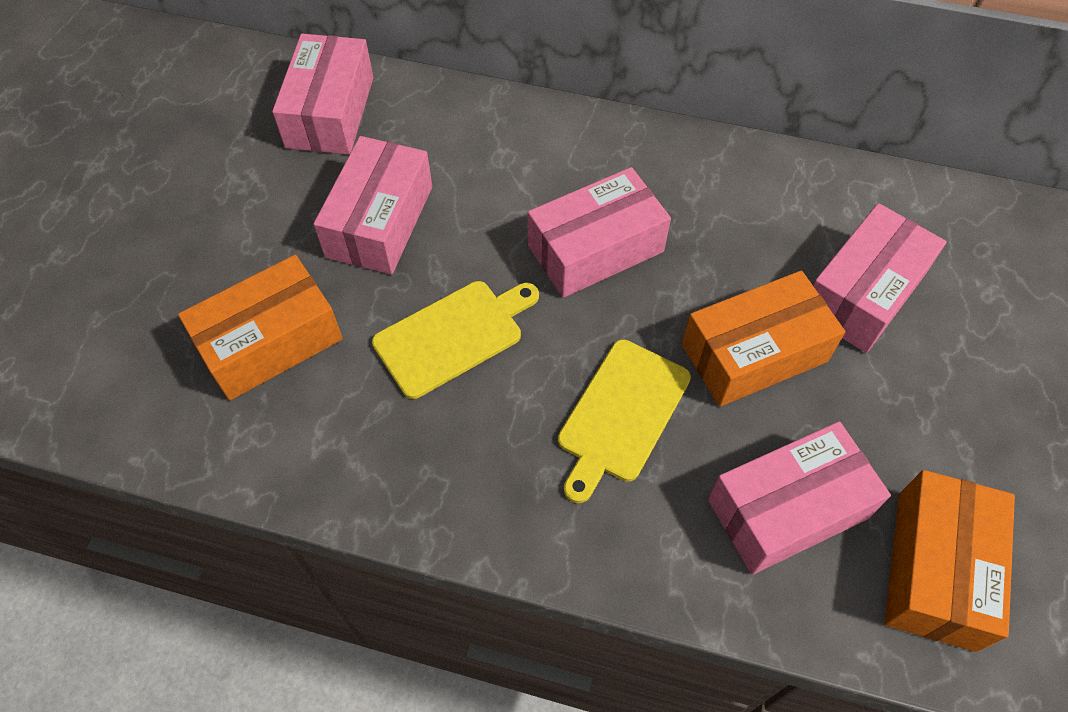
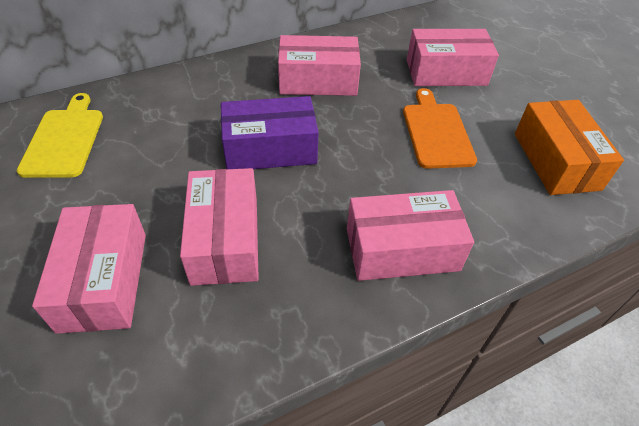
orange box: [178,255,343,401] [682,271,845,407] [885,470,1015,652] = 3 -> [515,100,624,195] = 1
orange cutting board: none = 0 -> [403,88,477,169] = 1
purple box: none = 0 -> [221,96,319,169] = 1
yellow cutting board: [372,281,539,399] [558,339,691,503] = 2 -> [17,93,103,178] = 1

